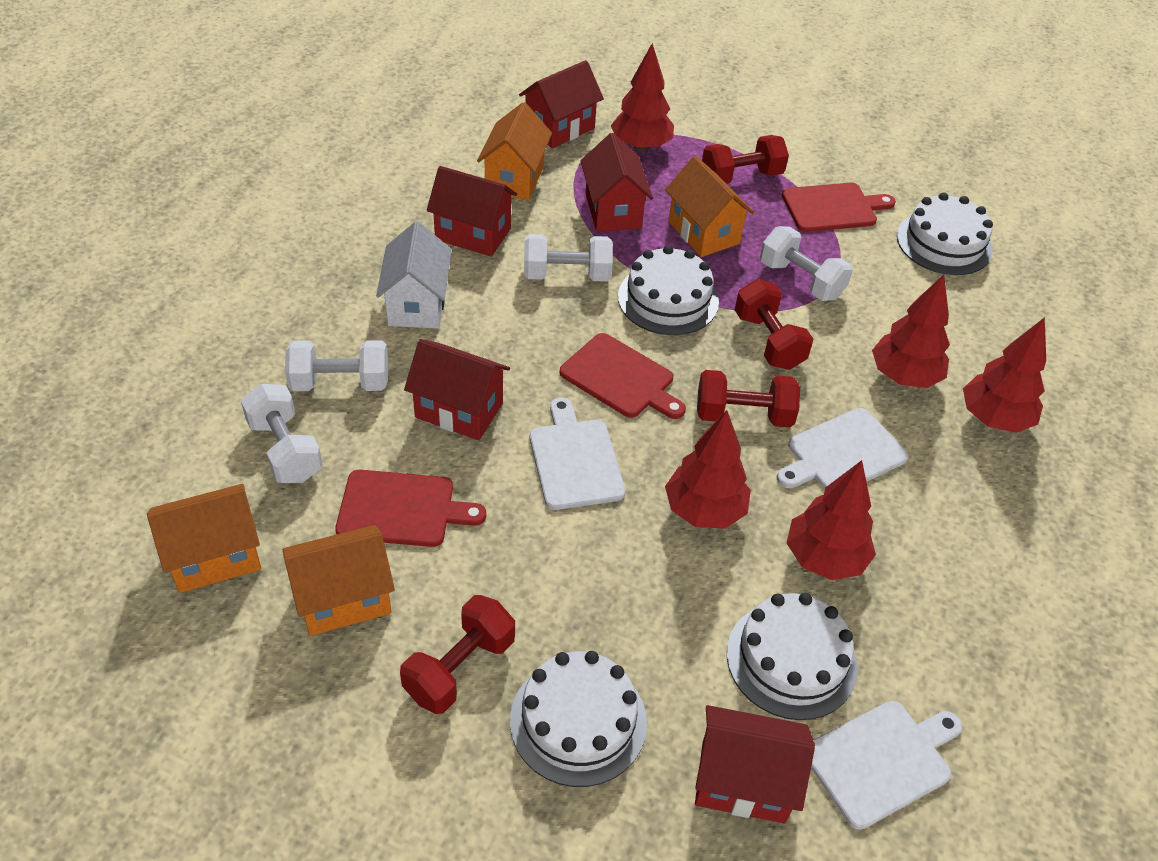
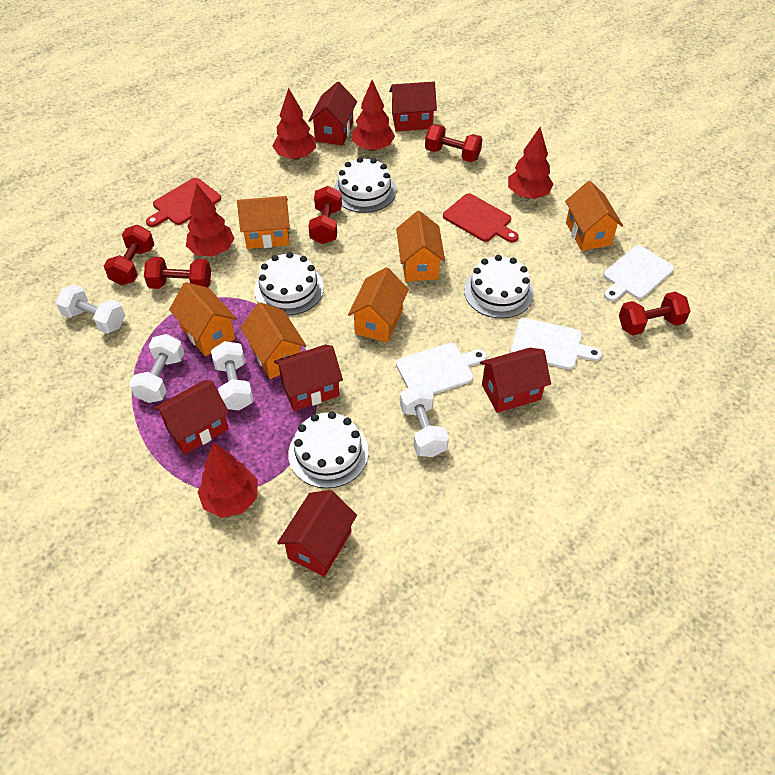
orange house: [147,484,261,593] [283,525,395,636] [477,102,552,200] [665,156,754,257] = 4 -> [169,282,237,356] [237,196,290,249] [240,302,306,379] [348,267,409,343] [396,211,445,281] [565,181,623,251] = 6
red cutting board: [335,470,486,547] [560,333,686,419] [782,183,896,232] = 3 -> [146,178,221,227] [443,193,519,243] = 2
red dumbbell: [400,595,515,714] [697,370,800,427] [702,135,789,184] [735,279,813,370] = 4 -> [104,225,154,285] [144,257,211,289] [308,186,342,244] [425,124,482,162] [619,291,690,335] = 5
red house: [404,339,510,440] [427,166,517,257] [519,60,604,148] [580,133,653,232] [695,705,815,824] = 5 -> [154,380,229,454] [274,345,343,411] [277,490,357,577] [309,82,357,146] [389,81,437,131] [480,348,551,413] = 6
white house: [376,221,452,329] = 1 -> none = 0

